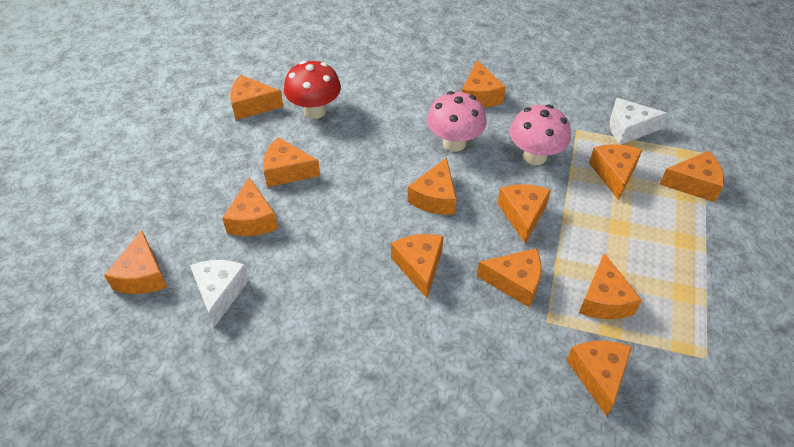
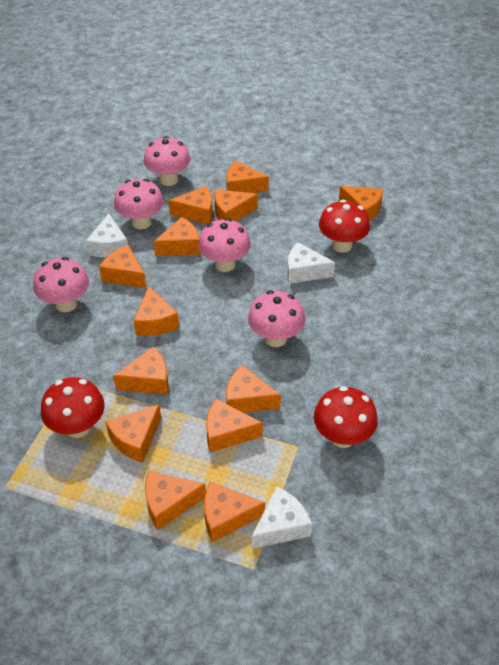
pink mushroom: [427,91,486,152] [510,105,571,165] = 2 -> [33,257,89,313] [114,179,164,229] [143,136,191,186] [198,218,251,272] [248,290,305,347] = 5
red mushroom: [284,61,341,119] = 1 -> [41,377,105,438] [314,386,378,448] [319,200,370,253] = 3
white cheese: [190,260,250,327] [610,98,667,145] = 2 -> [86,214,128,258] [252,486,312,549] [287,242,335,284] = 3

